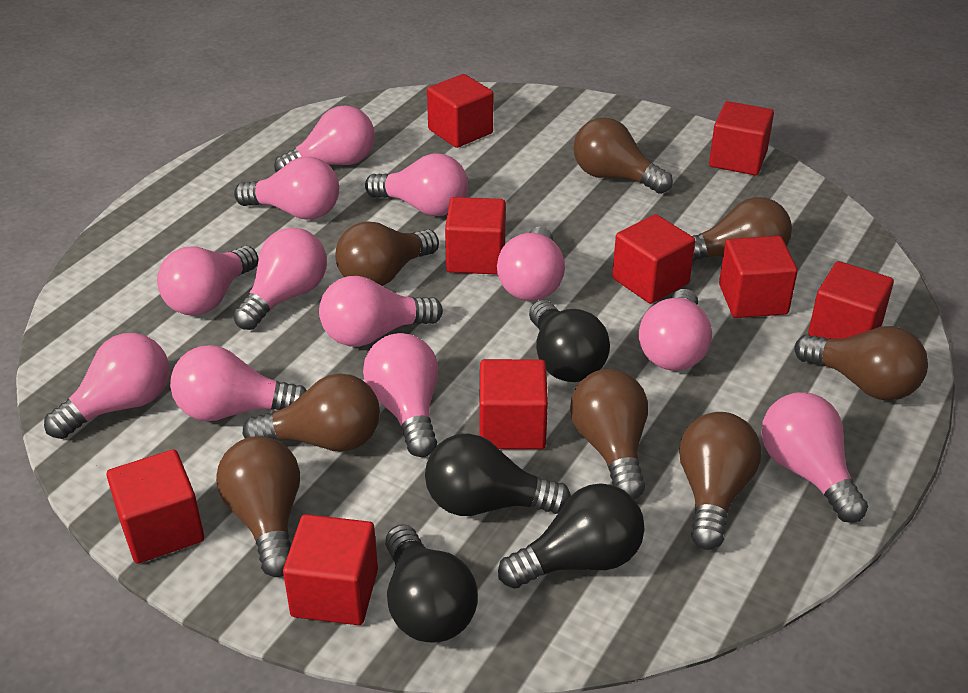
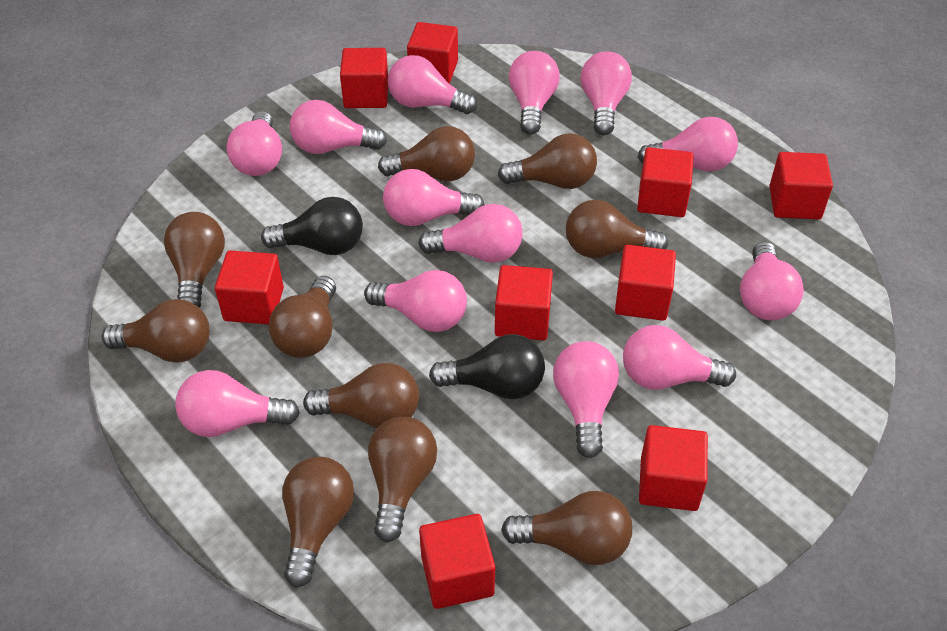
black light bulb: [385,524,478,642] [425,434,571,516] [498,483,645,589] [529,300,610,382] = 4 -> [261,197,363,255] [429,334,545,399] = 2
brown light bulb: [216,436,300,577] [243,374,380,452] [335,221,439,286] [570,369,648,499] [573,117,673,194] [679,412,761,550] [692,197,792,262] [795,326,928,401] = 8 -> [102,299,210,363] [164,212,225,308] [269,276,336,358] [282,457,354,587] [303,363,419,428] [368,417,437,542] [378,126,475,181] [498,133,597,189] [501,491,632,565] [566,200,668,258] = 10
pink light bulb: [44,333,169,439] [157,246,259,315] [170,345,307,421] [233,228,327,330] [234,157,339,220] [274,105,375,172] [319,276,443,347] [363,333,438,457] [365,154,468,216] [497,227,565,301] [639,289,712,371] [762,392,868,523] = 12 -> [176,370,300,437] [227,111,282,176] [290,100,387,154] [364,270,467,332] [383,169,484,226] [388,55,477,114] [418,204,523,263] [509,51,560,134] [553,341,619,458] [580,51,632,135] [623,325,736,390] [638,117,738,172] [740,242,804,320] = 13

